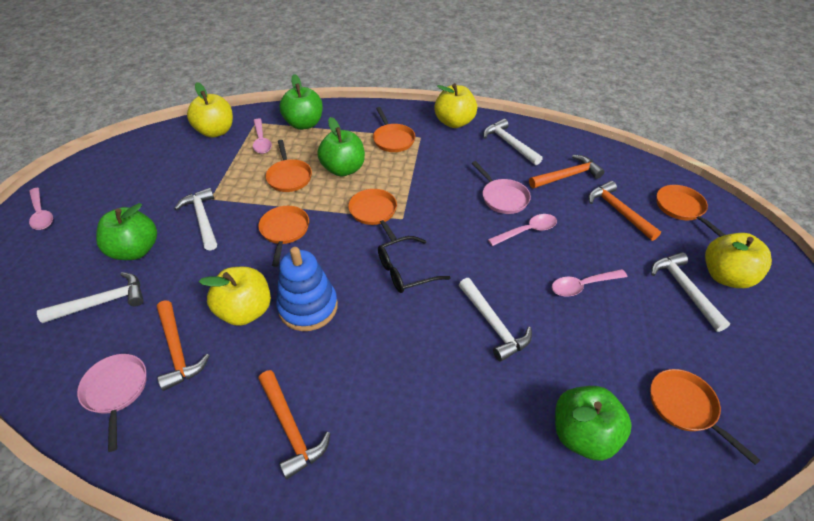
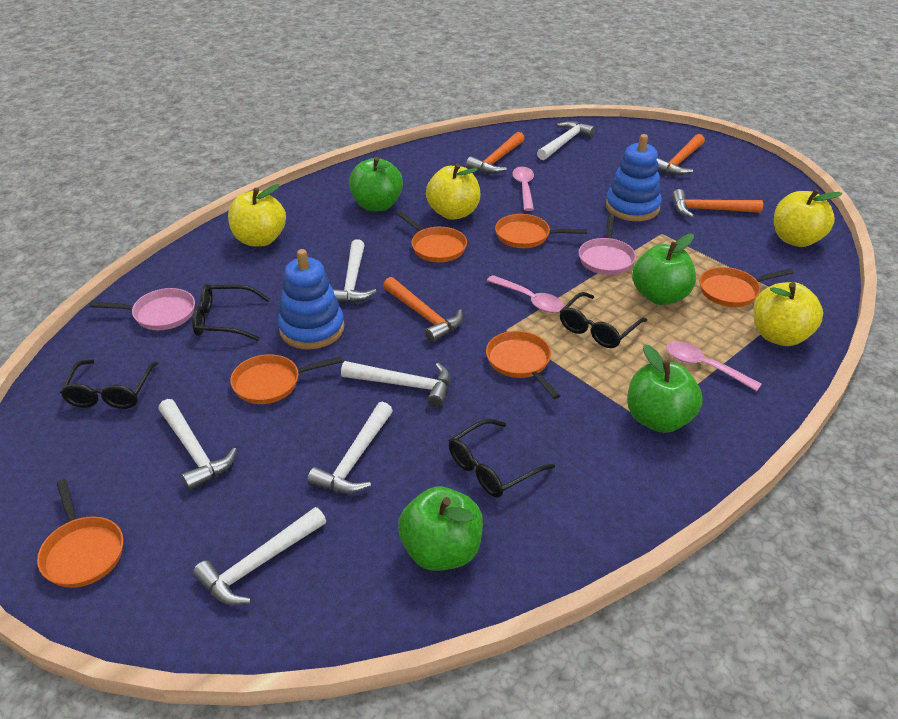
black glasses: [378,236,451,293] = 1 -> [60,360,159,409] [192,284,270,341] [449,419,555,498] [560,292,647,348] = 4
blue stacking toy: [276,247,338,331] = 1 -> [278,249,344,349] [606,134,662,221] = 2
pink spoon: [29,188,53,230] [253,118,272,154] [488,214,557,246] [552,269,627,297] = 4 -> [487,275,564,313] [512,167,534,211] [666,341,762,391] = 3
white hammer: [37,272,144,323] [174,188,217,251] [459,278,532,362] [483,119,543,165] [651,252,730,332] = 5 -> [158,399,237,491] [193,507,326,605] [307,402,393,494] [333,239,377,303] [341,361,450,407] [537,121,595,160] = 6

